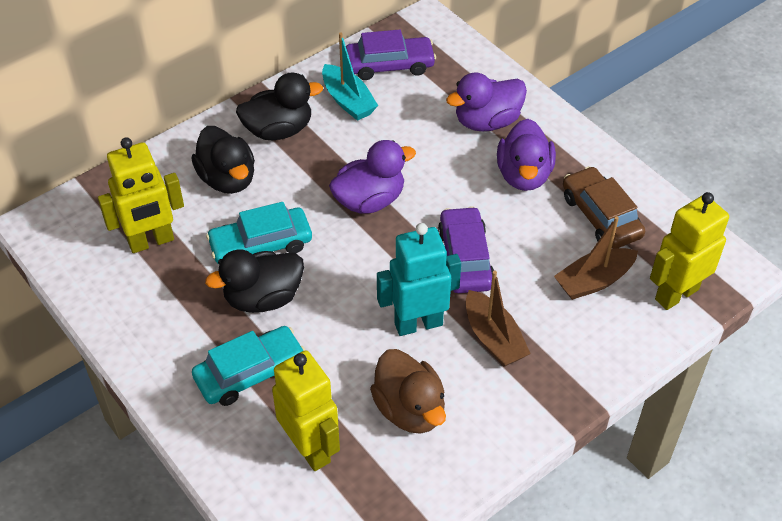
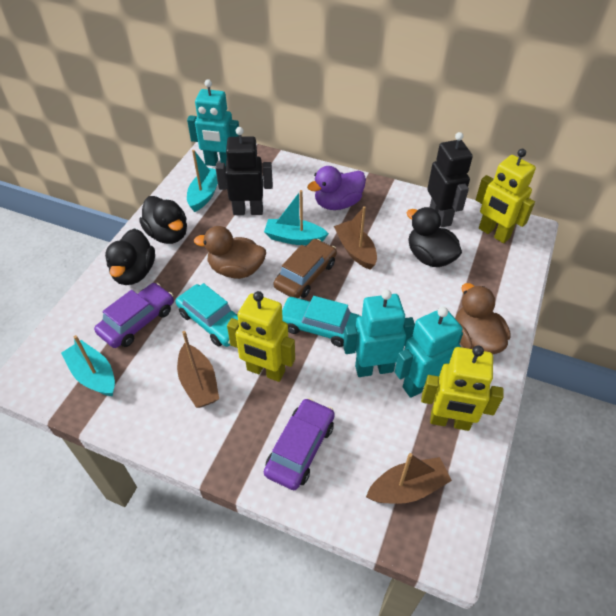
black robot: none = 0 -> [216,127,273,215] [427,132,473,228] = 2
brown boat: [466,271,531,367] [554,216,638,300] = 2 -> [177,331,219,408] [334,206,377,270] [366,453,452,504] = 3
brown duck: [370,349,446,434] = 1 -> [194,226,266,279] [455,283,510,354] = 2
purple duck: [329,140,416,214] [446,73,527,132] [497,119,556,191] = 3 -> [307,166,366,210] = 1
turquoise boat: [322,33,378,121] = 1 -> [61,335,115,396] [187,150,218,212] [264,190,329,245] = 3
turquoise robot: [377,223,461,336] = 1 -> [187,79,239,168] [343,290,415,377] [395,307,463,398] = 3

